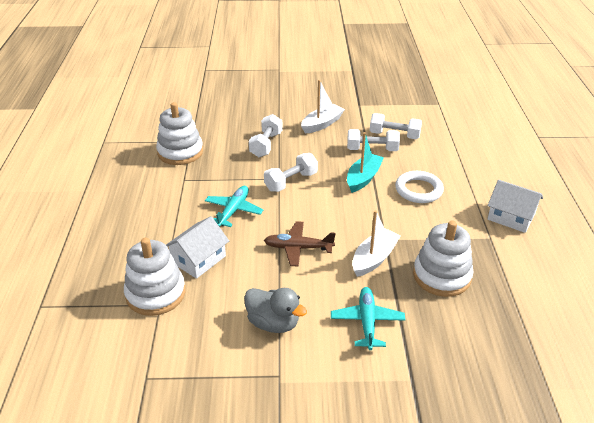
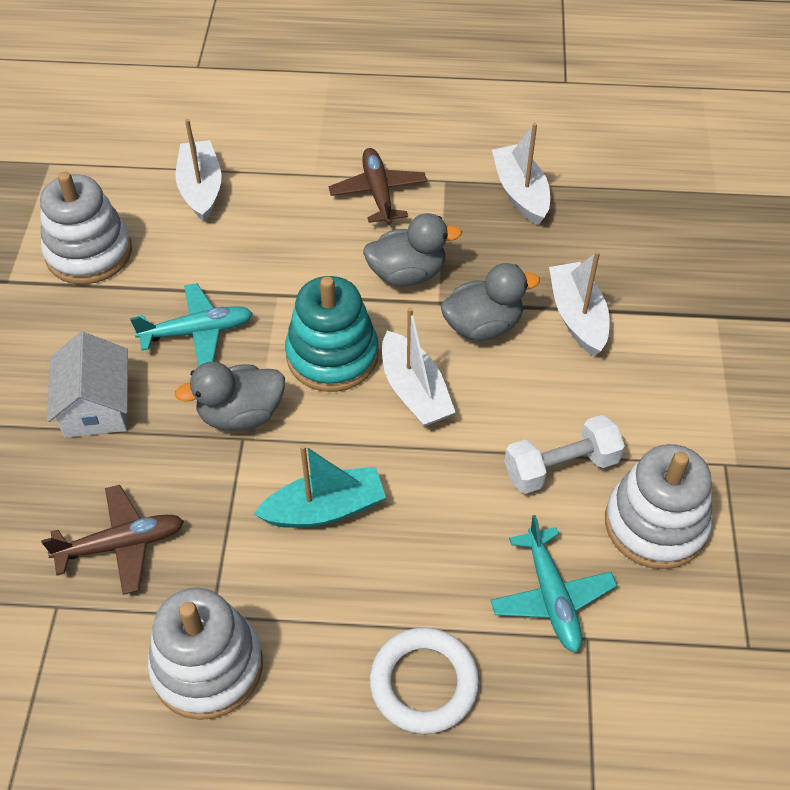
brown plane: [264,221,336,267] = 1 -> [41,485,184,595] [329,148,427,225] = 2
grey duck: [244,288,307,333] = 1 -> [175,361,285,430] [363,213,462,286] [441,263,540,341] = 3
turquoise stacking toy: none = 0 -> [285,276,378,392] = 1
white boat: [301,80,345,133] [352,210,401,277] = 2 -> [176,119,222,222] [382,307,455,427] [492,123,550,225] [549,251,610,356] = 4
white dumbbell: [249,114,283,157] [264,153,318,192] [347,129,400,151] [370,113,422,139] = 4 -> [504,415,625,494] = 1
white house: [166,216,229,279] [487,180,543,233] = 2 -> [47,332,128,438] = 1

